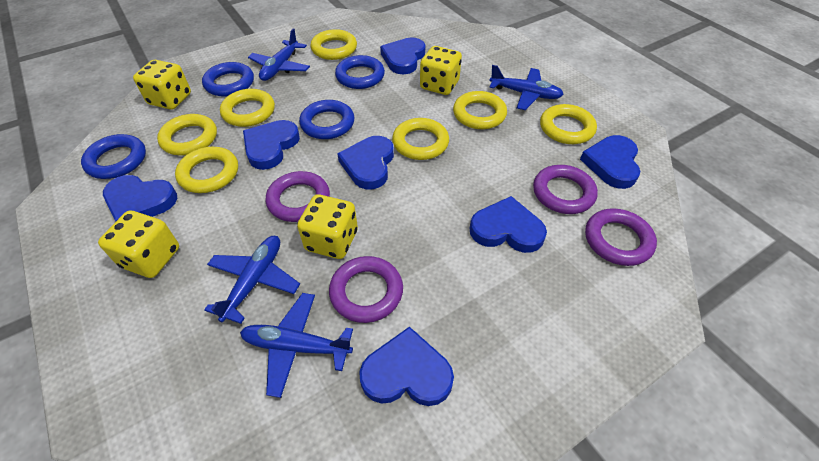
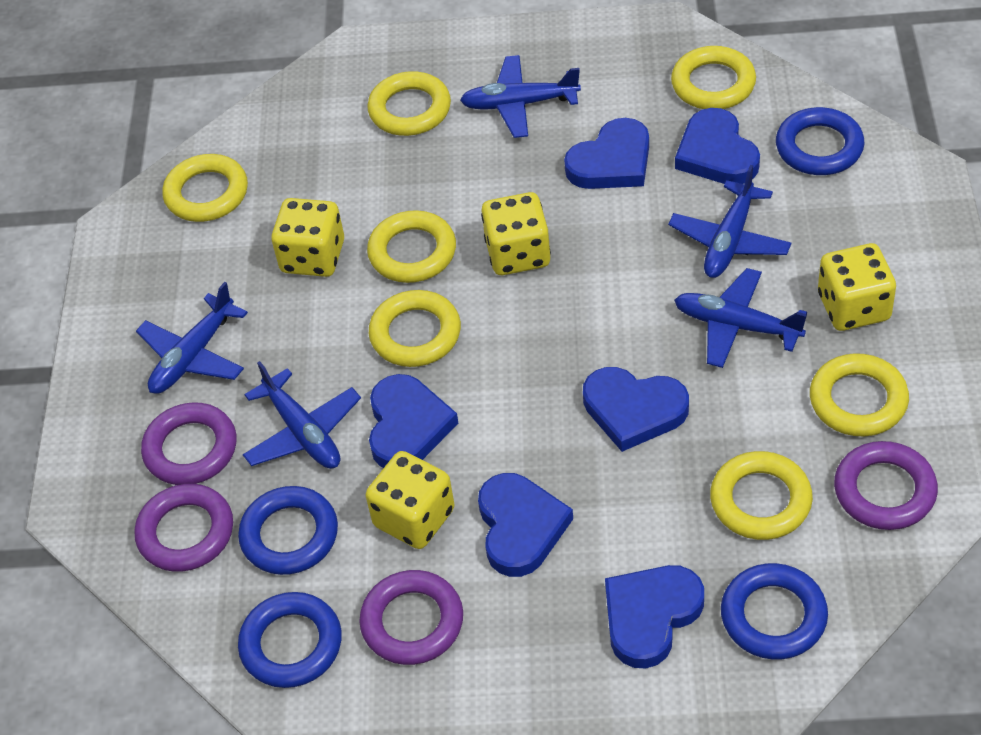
blue heart: [103,175,177,221] [243,120,300,170] [337,136,394,189] [359,327,454,406] [380,37,425,75] [470,196,547,253] [580,135,640,189] = 7 -> [369,374,458,468] [478,473,573,577] [564,118,649,189] [583,367,689,452] [605,565,704,668] [675,108,760,184] = 6
blue plane: [204,236,300,324] [240,293,353,398] [248,28,310,81] [489,65,564,110] = 4 -> [136,282,248,394] [242,361,361,469] [460,55,581,138] [668,165,791,278] [674,268,807,368] = 5

